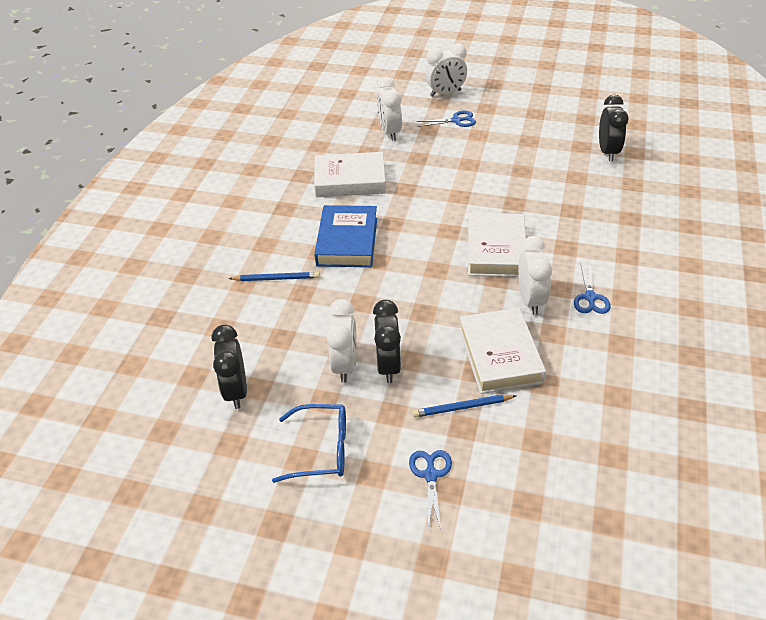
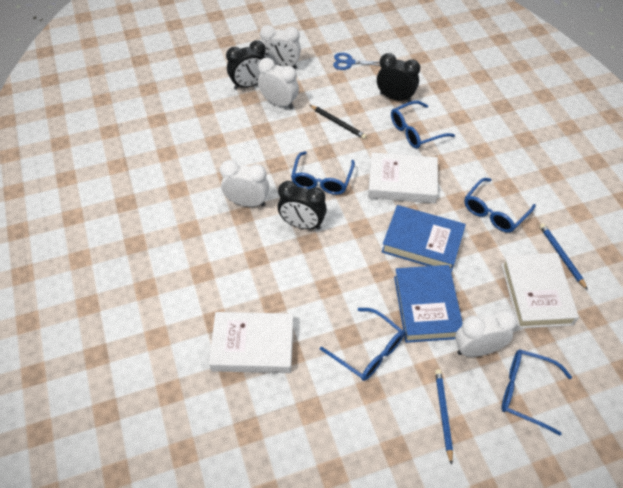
black pencil: none = 0 -> [310,105,367,139] = 1
blue book: [314,205,377,267] = 1 -> [382,205,466,273] [394,265,463,343] = 2
blue glasses: [272,404,346,483] = 1 -> [291,151,355,195] [320,308,404,381] [391,101,455,149] [464,178,536,233] [501,349,572,436] = 5
blue scissors: [409,450,452,530] [417,110,476,127] [574,262,611,314] = 3 -> [333,53,380,70] = 1

